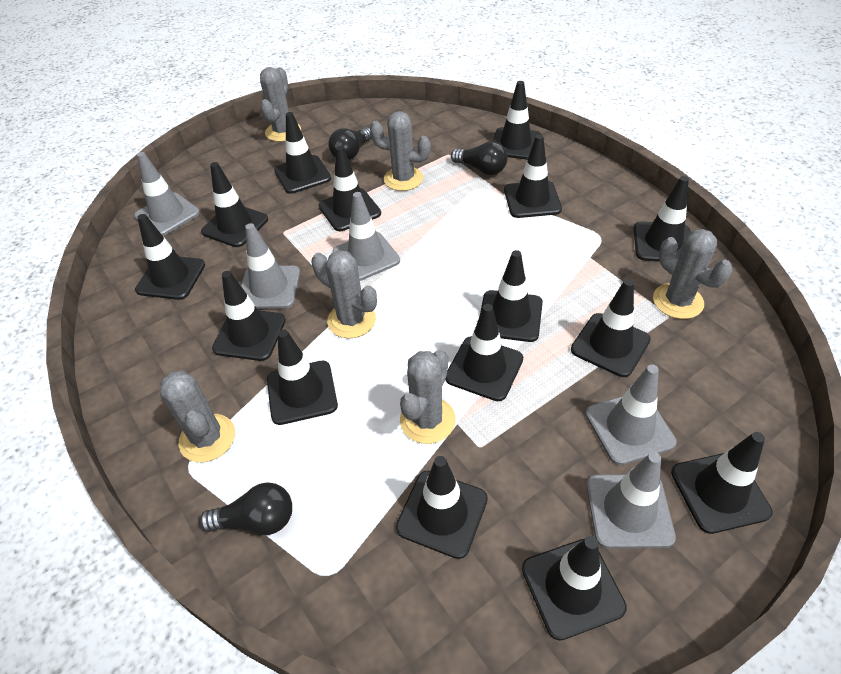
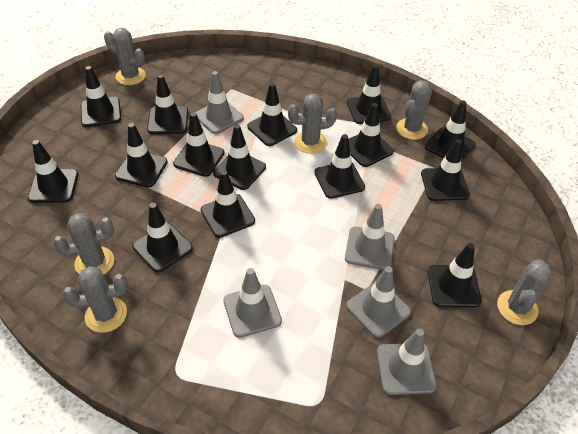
black light bulb: [199,482,292,535] [328,127,371,160] [451,141,508,175] = 3 -> none = 0

